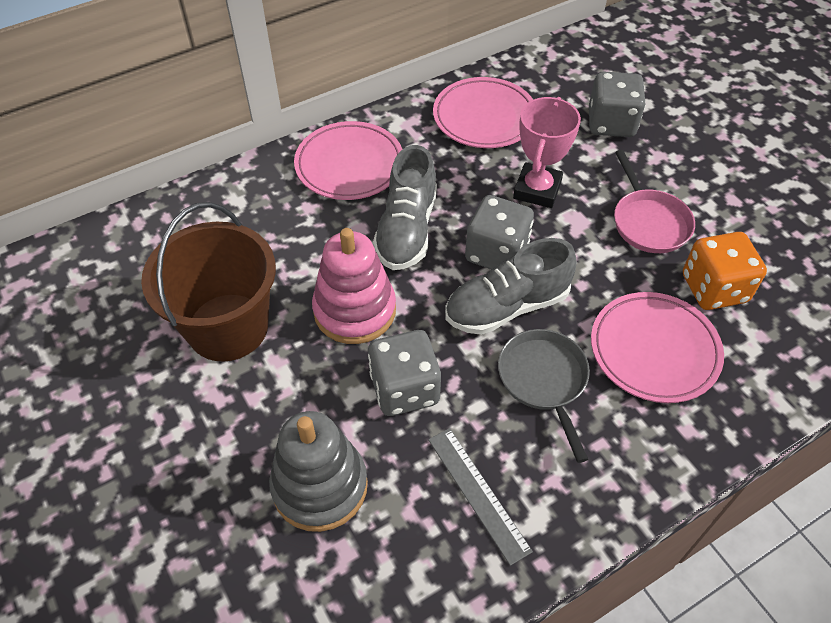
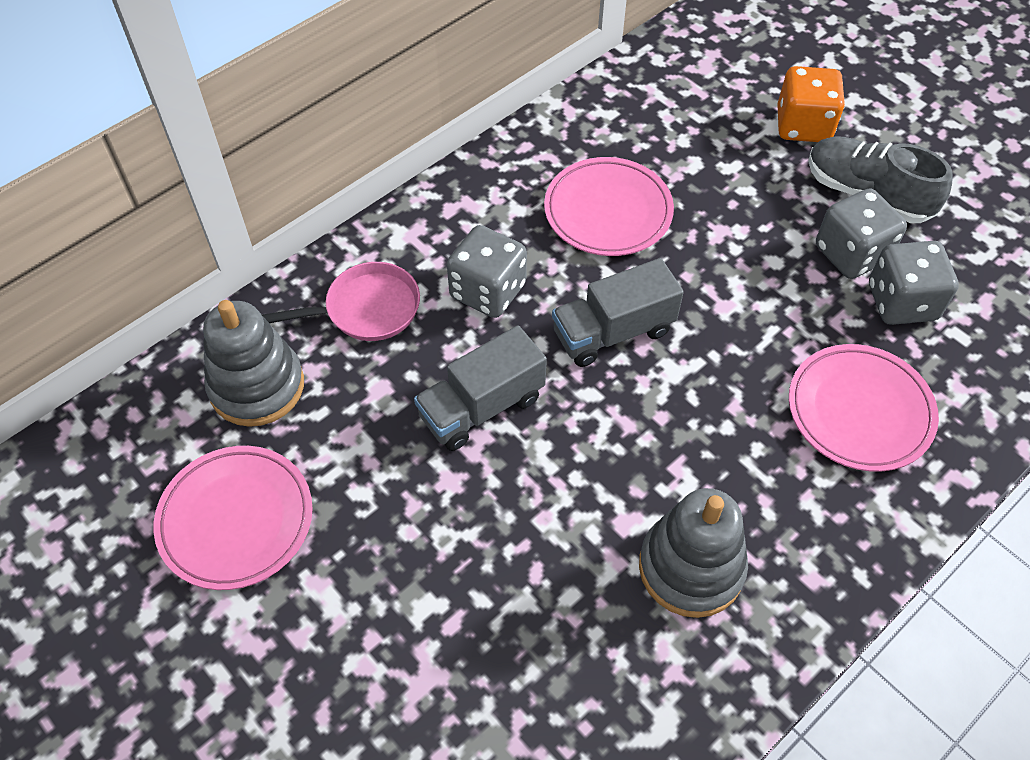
brown bucket: [141,202,276,362] = 1 -> none = 0
grey pan: [498,329,590,463] = 1 -> none = 0
grey ruler: [428,428,533,566] = 1 -> none = 0
grey shoe: [373,145,437,270] [445,238,577,335] = 2 -> [808,136,953,223] = 1
grey stacking toy: [269,411,368,532] = 1 -> [203,300,304,427] [639,488,748,618] = 2
grey truck: none = 0 -> [414,325,547,451] [552,258,684,367] = 2
pink stacking toy: [312,228,396,344] = 1 -> none = 0
pink trophy: [513,97,581,208] = 1 -> none = 0

